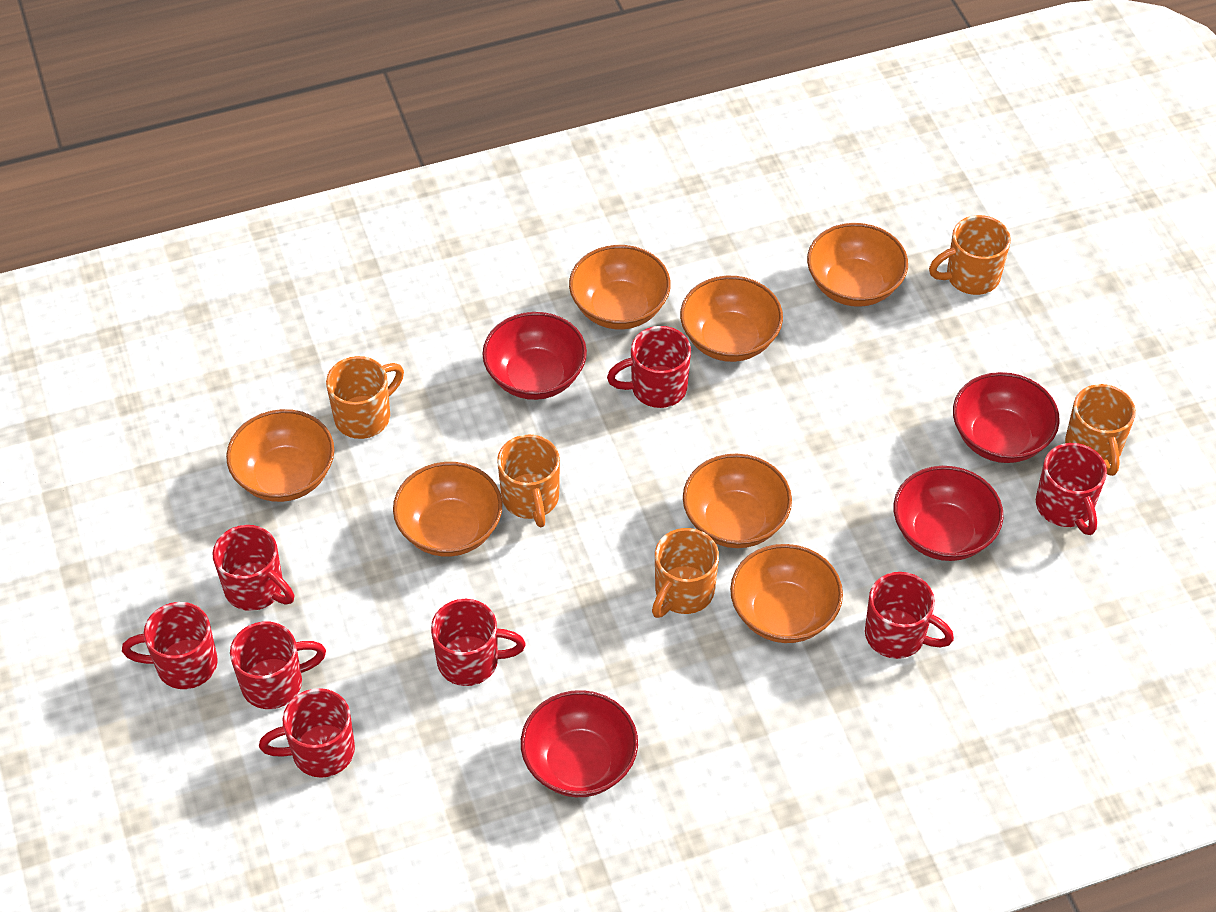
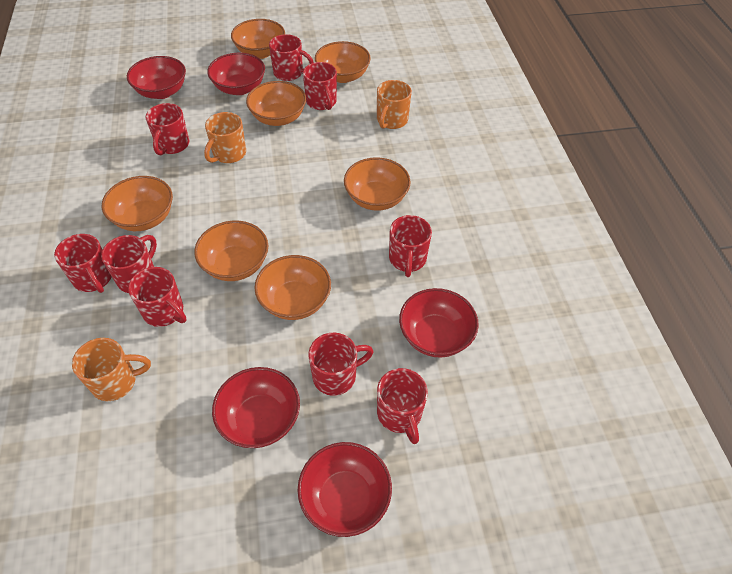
orange mug: [326,356,404,439] [497,434,560,527] [652,528,719,618] [929,215,1011,295] [1065,384,1136,476] = 5 -> [72,338,151,401] [204,112,246,163] [377,80,412,129] = 3
red bowl: [482,312,587,400] [521,690,638,797] [894,466,1003,561] [953,372,1060,463] = 4 -> [127,56,186,99] [207,53,265,95] [212,367,300,448] [297,442,392,537] [399,288,479,358] = 5
red mug: [122,602,218,689] [213,525,294,611] [230,622,326,709] [259,688,355,778] [431,599,526,686] [607,326,691,408] [865,572,954,659] [1036,443,1107,535] = 8 -> [54,234,112,293] [101,235,157,293] [128,267,187,327] [145,103,189,155] [269,34,314,81] [303,62,337,110] [309,333,374,396] [377,368,428,444] [389,215,432,277] = 9

